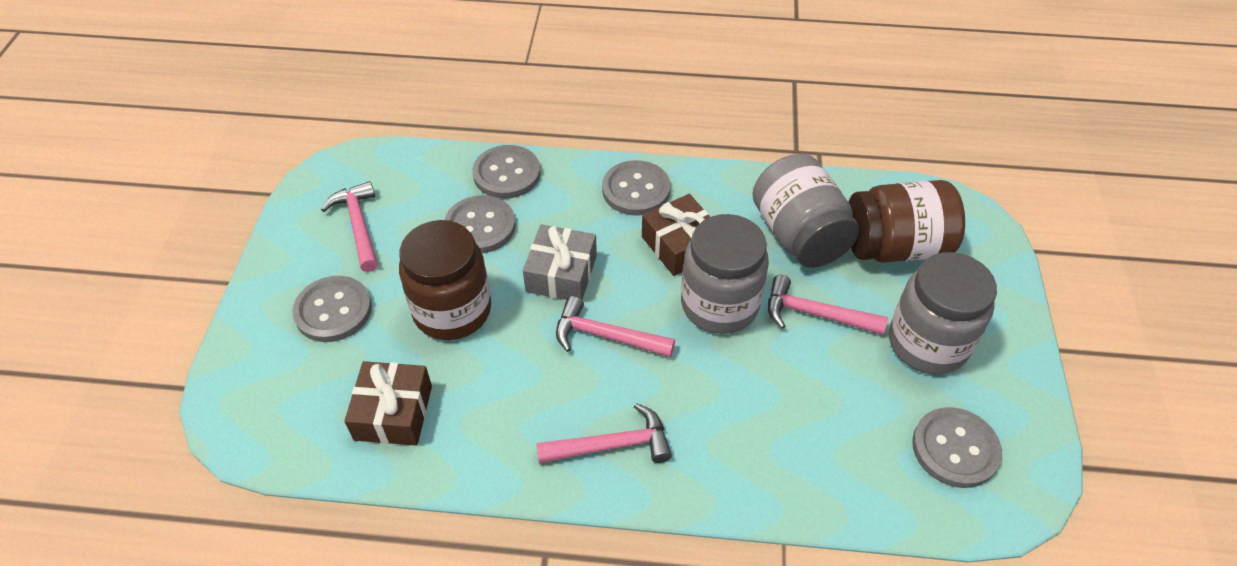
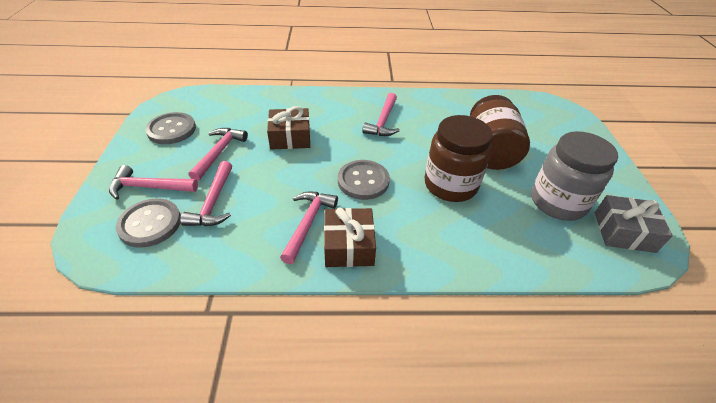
grey button: [292,276,372,342] [444,195,516,253] [472,145,540,199] [602,160,671,216] [912,407,1002,488] = 5 -> [116,198,181,248] [145,112,196,144] [338,160,390,200] = 3
grey jar: [681,214,769,334] [752,154,859,268] [889,252,997,374] = 3 -> [531,131,618,221] = 1
pink hammer: [321,181,378,272] [536,403,672,463] [556,296,675,357] [768,275,888,335] = 4 -> [109,165,198,200] [180,161,232,226] [189,128,248,181] [280,191,338,264] [362,93,400,136] = 5

